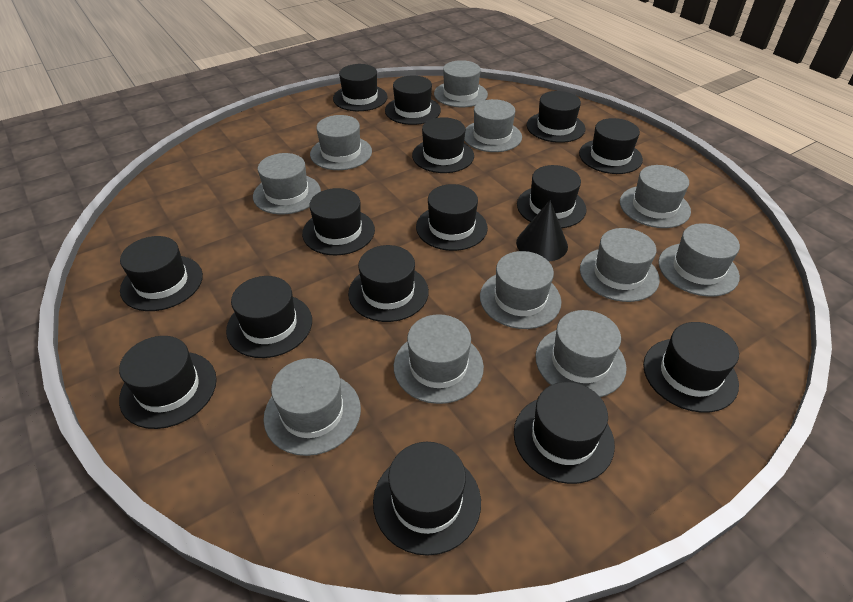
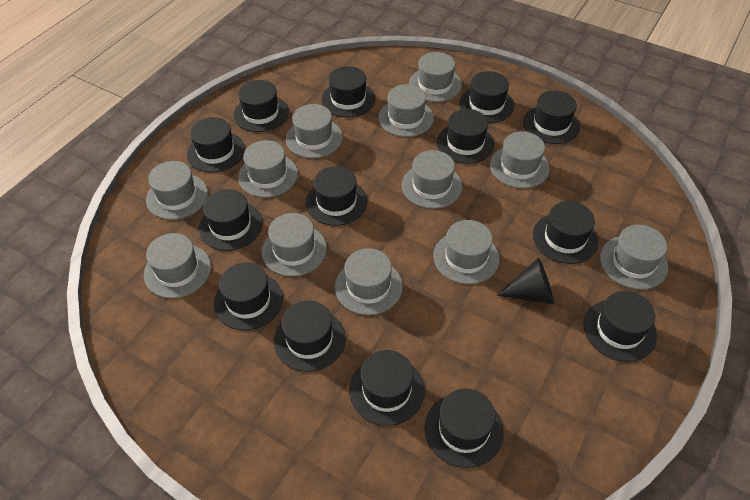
black hat: [119,336,217,429] [120,236,203,311] [226,276,312,358] [302,188,375,255] [333,64,387,111] [348,245,429,322] [373,442,481,556] [385,75,441,125] [412,117,474,173] [416,184,488,251] [514,382,615,484] [517,165,587,228] [527,91,585,143] [579,118,643,174] [643,322,739,413] = 15 -> [187,117,245,173] [199,189,263,251] [214,262,283,330] [233,80,289,132] [274,300,346,372] [306,166,367,226] [321,66,375,118] [349,350,425,426] [425,388,504,468] [437,109,494,164] [459,71,514,123] [523,91,580,144] [533,201,598,264] [584,291,657,362] = 14
grey hat: [253,153,321,214] [263,358,361,456] [310,115,372,170] [394,314,484,404] [434,60,488,107] [464,99,522,152] [480,251,561,329] [535,310,627,397] [580,228,660,302] [620,165,691,228] [658,223,740,297] = 11 -> [144,233,211,298] [146,161,208,220] [238,140,298,198] [262,213,327,277] [286,104,343,158] [335,248,403,315] [378,84,434,137] [402,150,462,209] [409,52,462,102] [433,220,500,284] [490,131,550,188] [600,225,668,290] = 12

